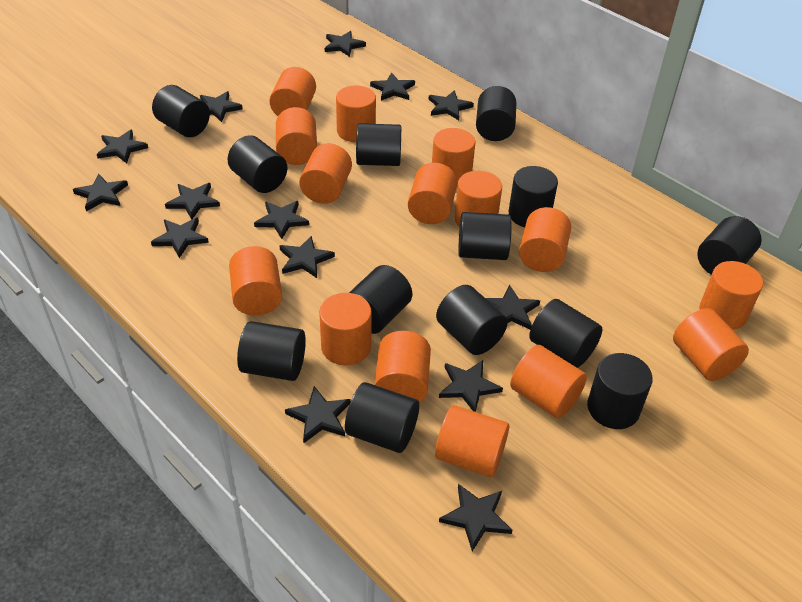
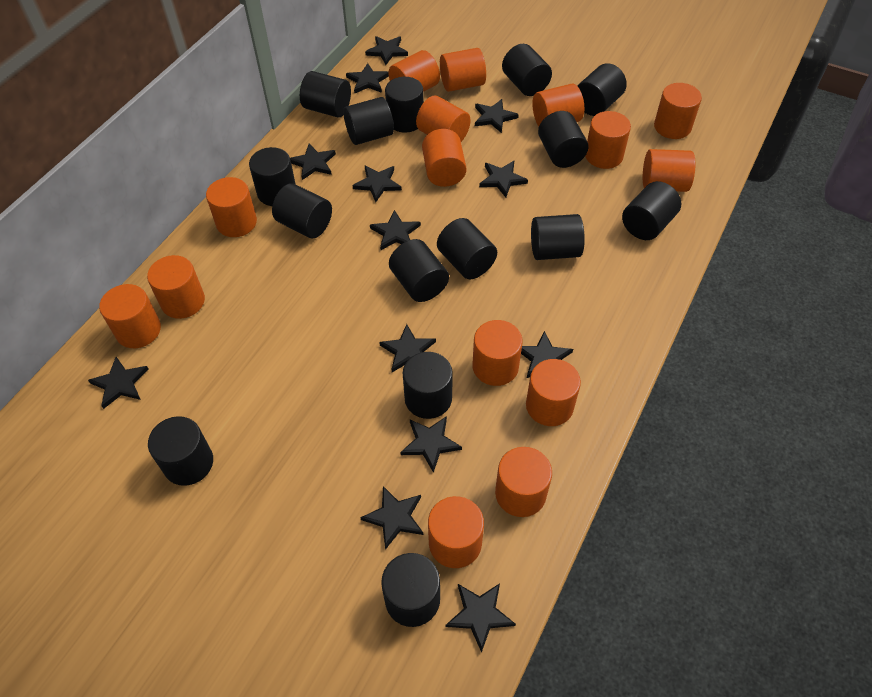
black cylinder: [152,85,210,137] [228,135,287,193] [237,321,306,381] [345,382,419,453] [349,265,412,334] [356,123,401,166] [436,285,508,355] [458,212,512,260] [476,86,516,141] [509,166,558,227] [529,299,602,368] [587,353,653,429] [697,216,762,275] = 13 -> [148,416,213,486] [249,147,296,206] [272,183,332,239] [300,71,351,117] [343,97,394,145] [381,553,440,627] [385,77,424,133] [389,239,449,302] [403,352,453,419] [437,218,497,279] [502,44,552,96] [531,214,585,260] [538,111,588,168] [578,63,627,116] [622,181,681,240] = 15
black star: [73,174,128,211] [97,130,148,164] [151,218,209,258] [165,183,220,220] [200,91,243,122] [254,201,309,239] [280,236,335,278] [285,386,351,443] [325,31,366,57] [370,73,415,101] [428,90,474,120] [439,360,503,412] [439,484,512,552] [486,284,540,330] = 14 -> [88,357,149,409] [290,144,336,180] [346,63,389,94] [352,165,402,202] [360,486,423,550] [365,36,408,65] [370,210,421,250] [379,324,436,372] [400,416,462,473] [446,583,516,653] [475,99,519,133] [479,161,528,198] [521,331,573,378] = 13

